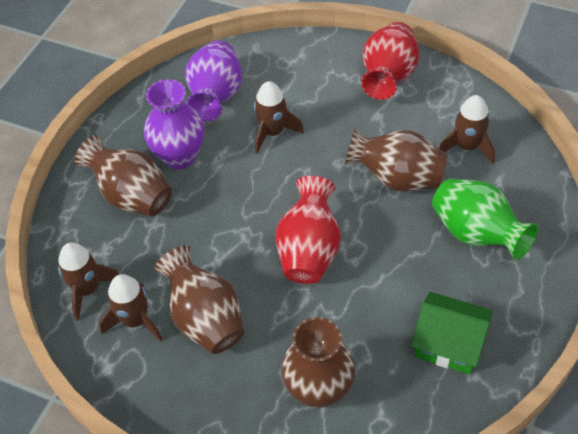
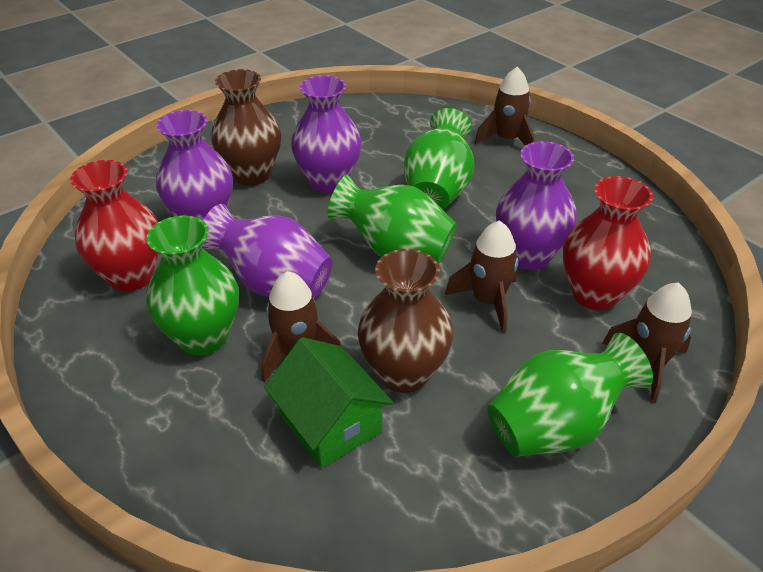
brown vase: [74,134,172,216] [155,245,244,354] [281,317,356,408] [344,128,448,192] = 4 -> [211,69,281,185] [358,249,453,393] = 2
green vase: [432,178,539,260] = 1 -> [146,216,239,355] [327,175,457,264] [404,108,474,210] [487,333,653,457] = 4
purple vase: [144,79,204,169] [185,41,242,121] = 2 -> [156,110,233,221] [202,204,333,298] [291,75,362,193] [496,141,577,270] = 4

